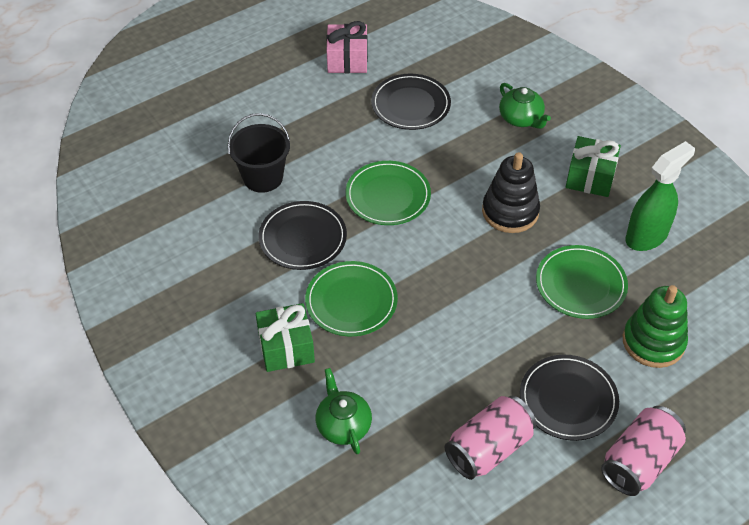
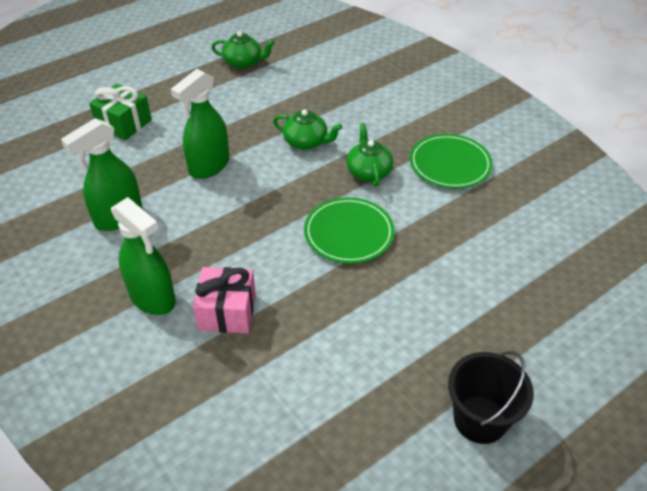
black plate: [258,201,347,270] [371,74,451,130] [520,355,619,441] = 3 -> none = 0
black stacking toy: [482,152,540,233] = 1 -> none = 0
green gift: [256,303,315,372] [566,136,621,197] = 2 -> [89,84,152,140] = 1
green plate: [305,261,398,336] [346,161,431,225] [536,245,628,319] = 3 -> [304,197,394,263] [410,134,493,189] = 2
green spray bottle: [625,141,695,251] = 1 -> [61,118,142,231] [111,197,176,315] [171,69,230,179] = 3
green stacking toy: [623,285,688,368] = 1 -> none = 0
green teapot: [316,368,372,454] [499,83,551,129] = 2 -> [212,31,275,69] [273,109,342,150] [346,123,393,187] = 3
pink can: [445,396,536,480] [601,406,686,496] = 2 -> none = 0

